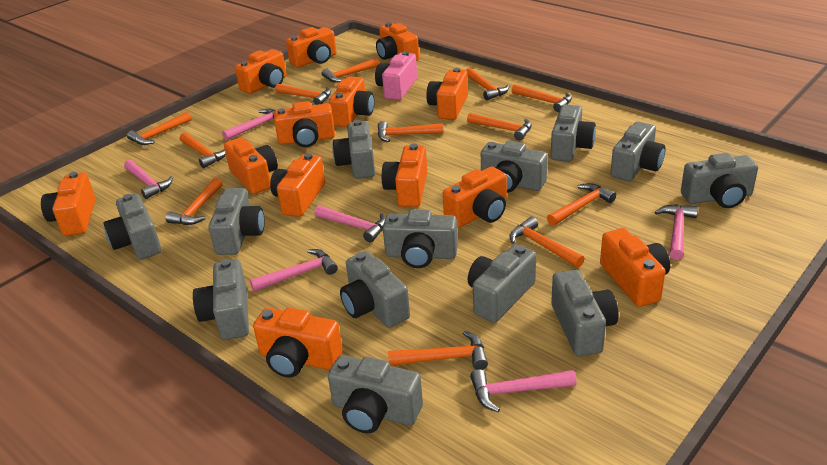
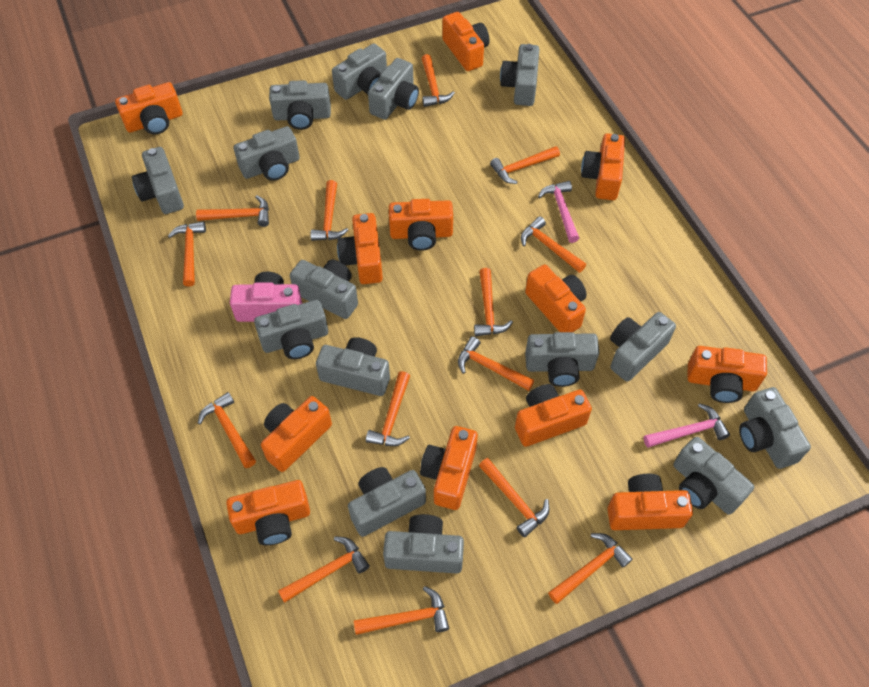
grey camera: [104,194,161,259] [193,259,249,340] [209,188,265,255] [328,355,423,433] [332,120,375,179] [340,251,410,328] [383,209,458,268] [468,244,536,323] [481,141,548,193] [551,104,596,162] [551,270,618,357] [610,121,666,181] [681,153,758,208] = 13 -> [132,147,184,214] [233,126,300,181] [254,300,328,359] [269,80,331,130] [290,259,358,319] [316,337,390,396] [332,43,387,100] [348,467,426,537] [368,58,419,120] [383,514,464,574] [500,44,539,106] [525,332,599,387] [610,312,676,382] [673,437,754,515] [739,387,811,469] = 15
orange camera: [41,172,96,236] [224,138,278,194] [235,49,287,94] [253,307,343,378] [270,153,325,217] [274,101,335,147] [286,27,336,67] [329,77,375,127] [376,22,419,61] [382,144,427,207] [426,68,468,120] [443,166,507,228] [600,228,670,307] = 13 -> [115,82,183,134] [226,480,310,545] [261,396,332,472] [337,213,383,284] [389,199,453,251] [420,426,478,510] [442,12,490,71] [515,384,592,447] [525,264,587,332] [581,133,625,200] [608,474,693,530] [687,346,767,403] = 12
orange hammer: [127,112,191,145] [165,178,223,225] [180,132,226,168] [275,84,331,105] [322,58,379,83] [378,121,444,142] [388,331,488,370] [466,68,509,100] [467,113,532,140] [509,217,585,268] [511,84,572,112] [547,183,616,226] = 12 -> [168,221,206,287] [196,195,269,227] [198,392,256,468] [278,536,370,603] [310,180,348,241] [354,586,449,635] [366,371,410,446] [422,54,455,107] [458,336,534,391] [474,268,513,336] [479,458,549,538] [490,146,560,184] [521,216,586,273] [548,533,633,604] = 14
pink hammer: [124,160,173,199] [222,108,275,140] [250,249,338,292] [314,206,385,242] [470,369,577,412] [655,204,698,260] = 6 -> [538,181,579,243] [644,403,730,448] = 2

